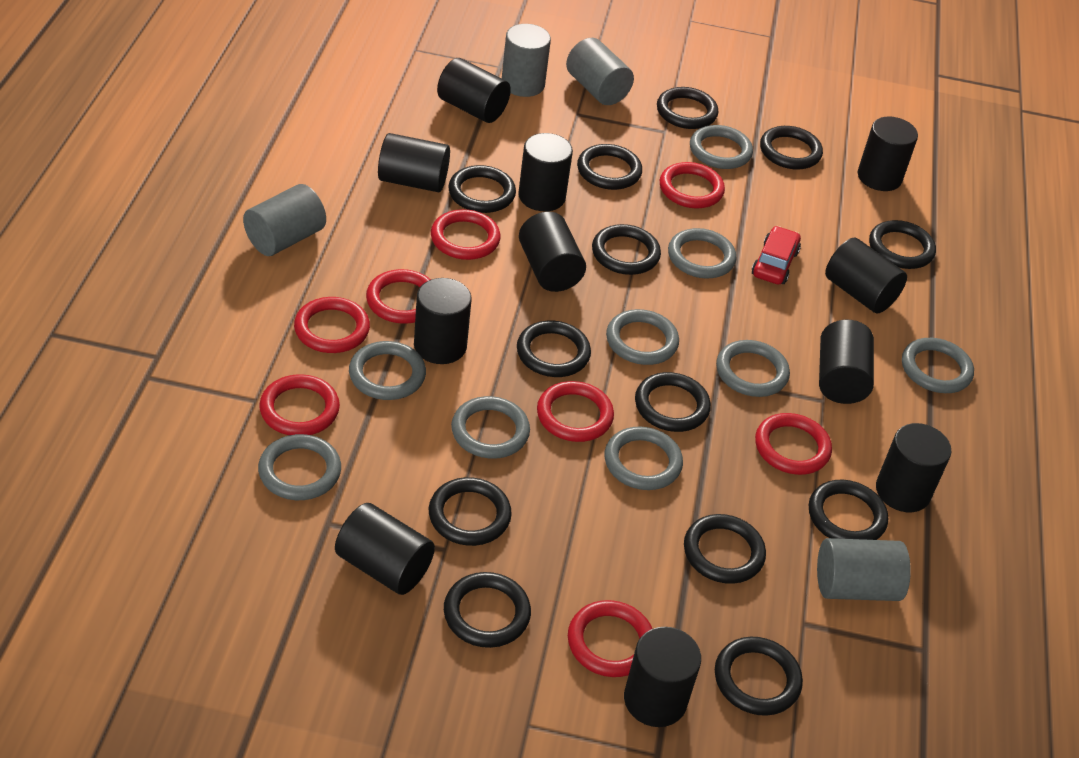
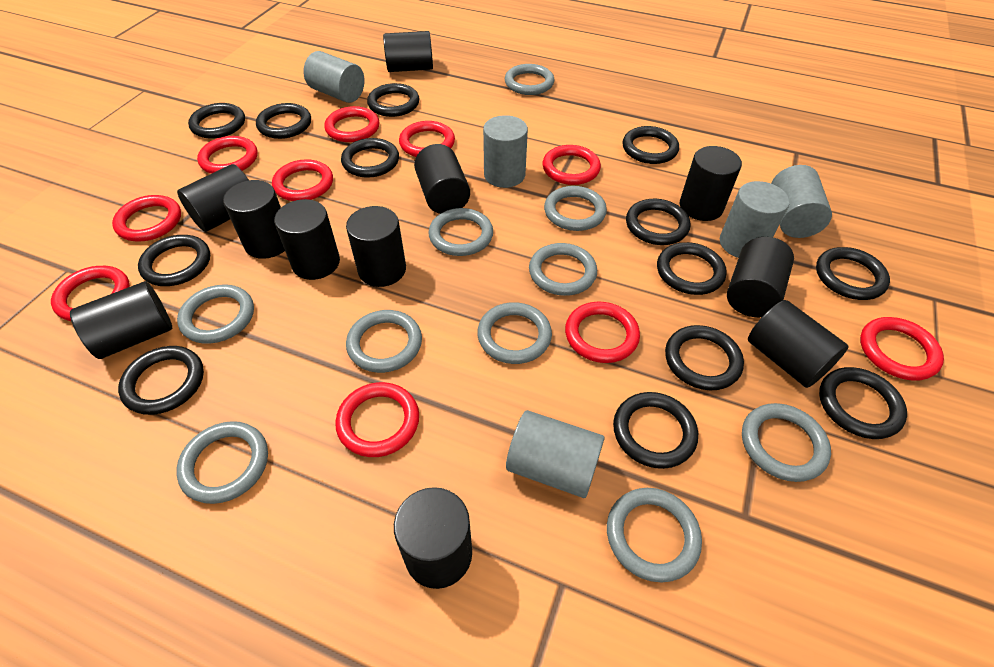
grey cylinder: [243,184,326,256] [502,24,551,97] [566,38,634,105] [817,538,911,601] = 4 -> [303,51,365,103] [483,115,528,188] [506,410,605,498] [720,181,790,258] [771,165,832,238] = 5
grey ring: [258,434,341,500] [349,341,426,400] [451,396,530,459] [605,427,683,490] [606,309,679,365] [668,228,737,278] [690,125,753,169] [716,340,790,397] [902,338,974,393] = 9 -> [176,421,268,504] [177,285,254,344] [346,310,422,373] [428,208,493,256] [477,302,552,364] [505,64,554,95] [529,243,597,296] [544,186,607,231] [607,488,702,582] [742,403,831,482] = 10
red car: [752,226,801,284] = 1 -> none = 0
red ring: [259,374,340,435] [294,297,370,353] [366,269,431,324] [431,209,500,260] [537,381,614,442] [568,600,652,677] [660,162,725,208] [755,413,832,475] = 8 -> [51,266,130,321] [112,195,181,241] [197,136,258,174] [272,159,333,201] [324,106,379,142] [335,382,419,457] [399,121,455,157] [542,145,601,185] [565,302,640,363] [860,317,944,381] = 10

